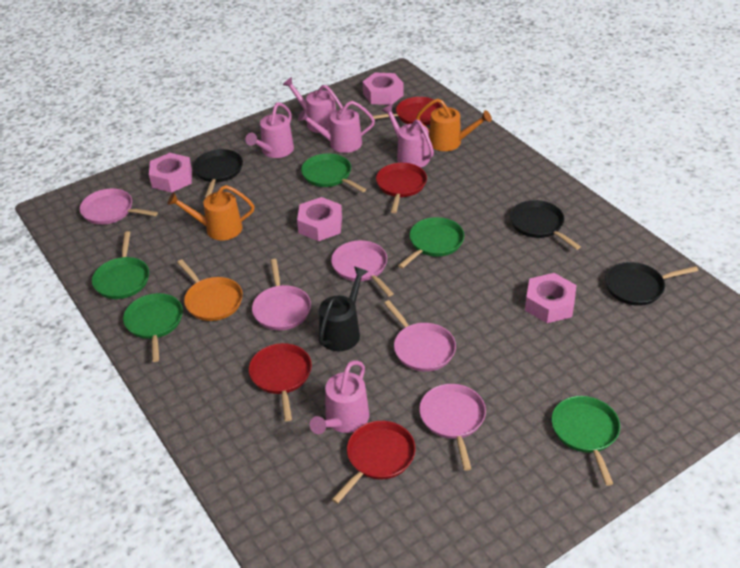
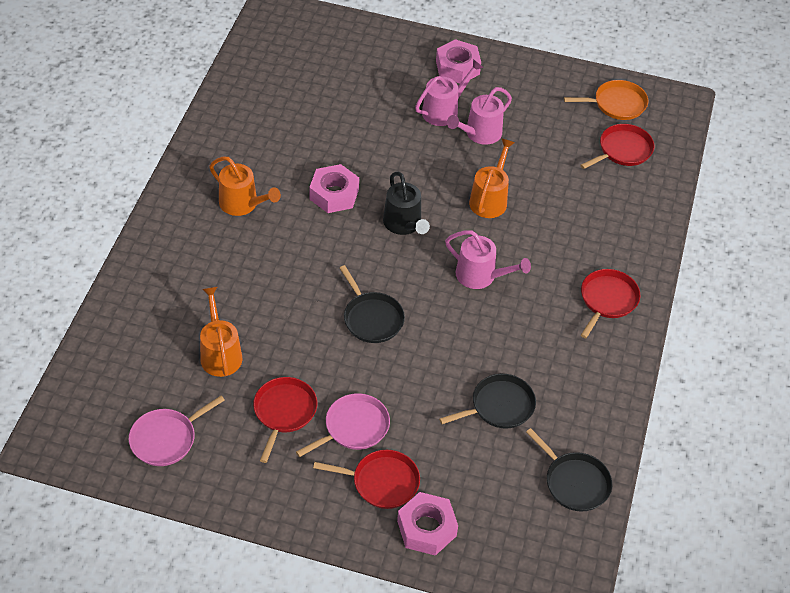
green pan: [92,231,149,299] [123,293,183,362] [301,153,367,192] [398,217,464,269] [551,396,620,486] = 5 -> none = 0
orange watering can: [167,185,254,240] [416,99,492,151] = 2 -> [200,287,243,377] [209,157,281,216] [469,138,515,218] = 3
pink nut: [149,153,192,193] [297,197,342,241] [362,73,404,105] [525,273,576,323] = 4 -> [309,164,359,213] [397,492,458,556] [436,39,481,83] = 3
pink pan: [80,188,158,225] [252,259,311,330] [331,240,394,296] [384,300,456,372] [419,384,486,471] = 5 -> [129,396,225,466] [296,393,390,457] = 2
pink watering can: [246,102,294,158] [283,77,343,133] [298,101,375,153] [310,360,370,434] [382,104,434,168] = 5 -> [415,59,484,126] [445,230,531,289] [447,87,512,145] = 3

